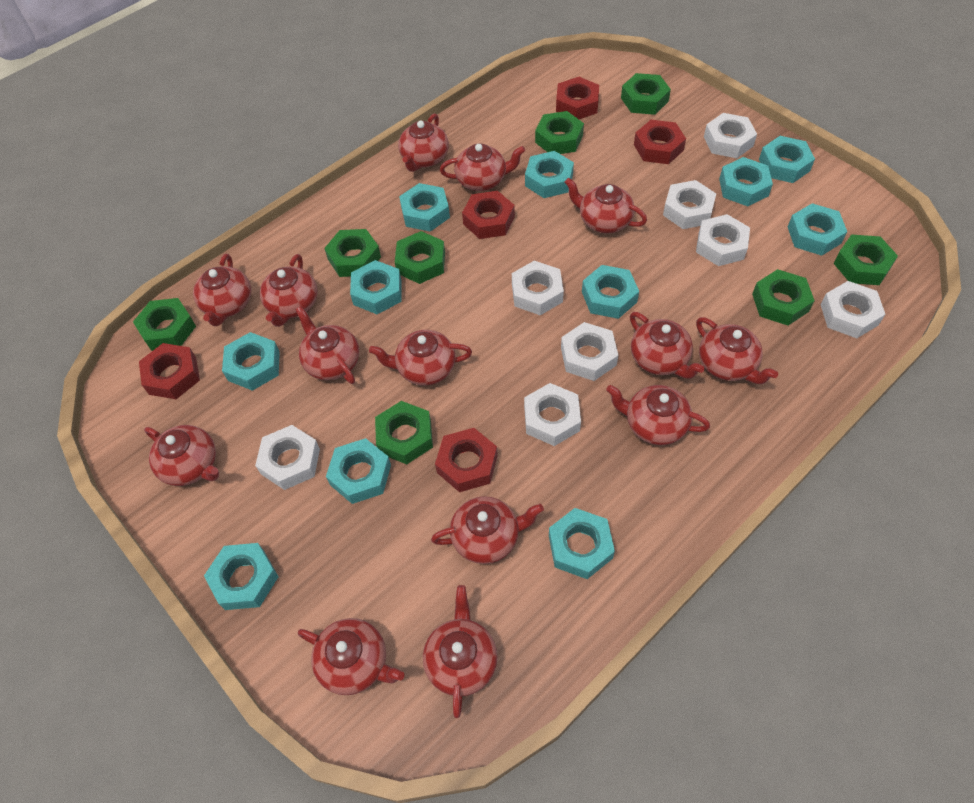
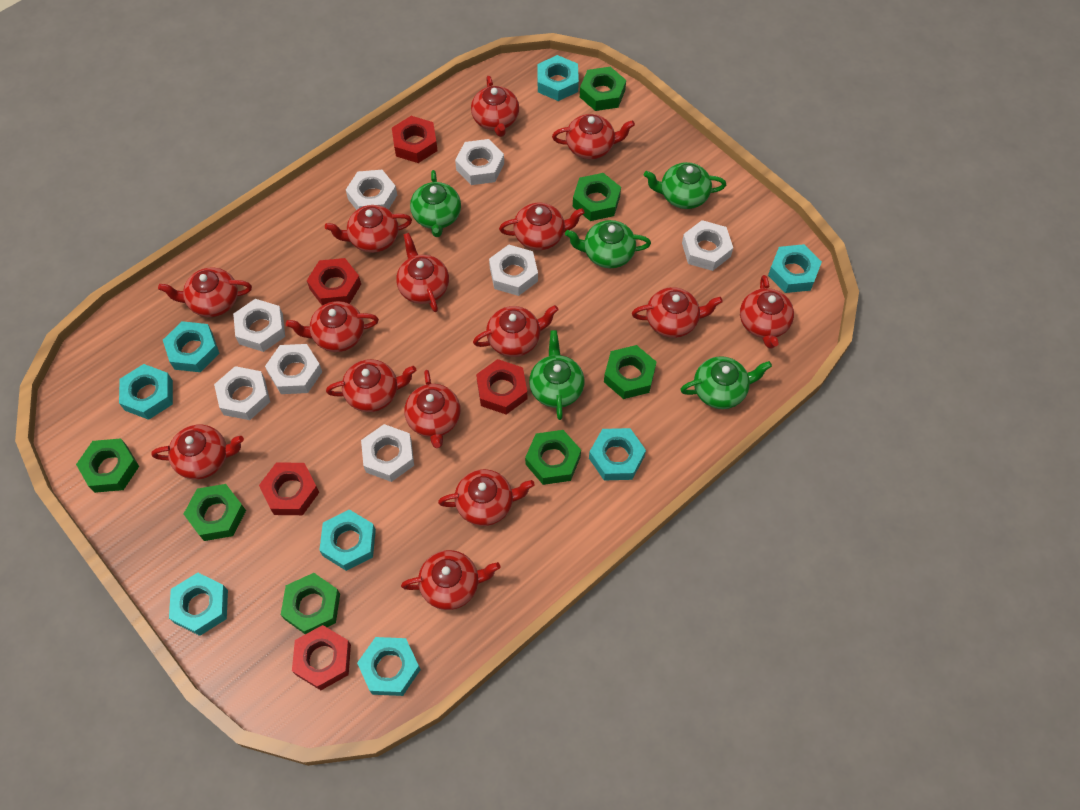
green nut: [133,298,196,351] [324,229,381,277] [375,401,433,464] [395,231,445,284] [535,111,584,154] [621,73,671,115] [752,269,815,326] [833,234,898,285] = 8 -> [76,438,139,493] [184,484,246,541] [281,573,340,634] [525,430,581,485] [573,173,621,221] [580,67,626,111] [604,345,656,399] = 7
green teapot: none = 0 -> [410,170,461,237] [529,330,585,420] [565,220,651,268] [644,162,726,209] [680,356,772,409] = 5
red teapot: [144,425,219,486] [193,254,251,326] [260,254,318,327] [295,306,359,384] [298,618,405,695] [369,330,472,385] [398,114,449,172] [423,585,498,718] [431,496,544,564] [440,144,525,191] [565,177,647,233] [606,385,710,445] [630,312,705,379] [696,317,778,384] = 14 -> [152,425,244,480] [158,268,252,317] [286,301,379,352] [325,205,412,253] [326,359,416,412] [396,233,449,312] [401,550,500,610] [405,370,461,448] [438,469,535,526] [471,76,519,137] [473,305,558,357] [499,203,585,250] [552,114,635,159] [632,287,723,338] [740,275,794,348] = 15
turquoise nut: [204,543,279,610] [222,332,280,391] [326,438,391,504] [350,260,401,314] [399,183,450,232] [525,151,574,198] [549,508,615,579] [582,265,639,319] [719,157,773,206] [759,136,815,183] [788,203,847,256] = 11 -> [119,364,173,420] [163,321,220,372] [169,573,228,636] [319,509,376,571] [357,637,421,696] [537,55,579,101] [589,428,646,480] [768,244,822,293] = 8

